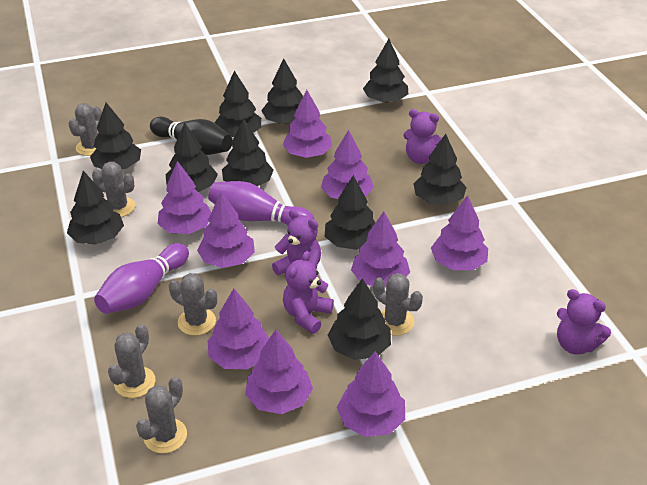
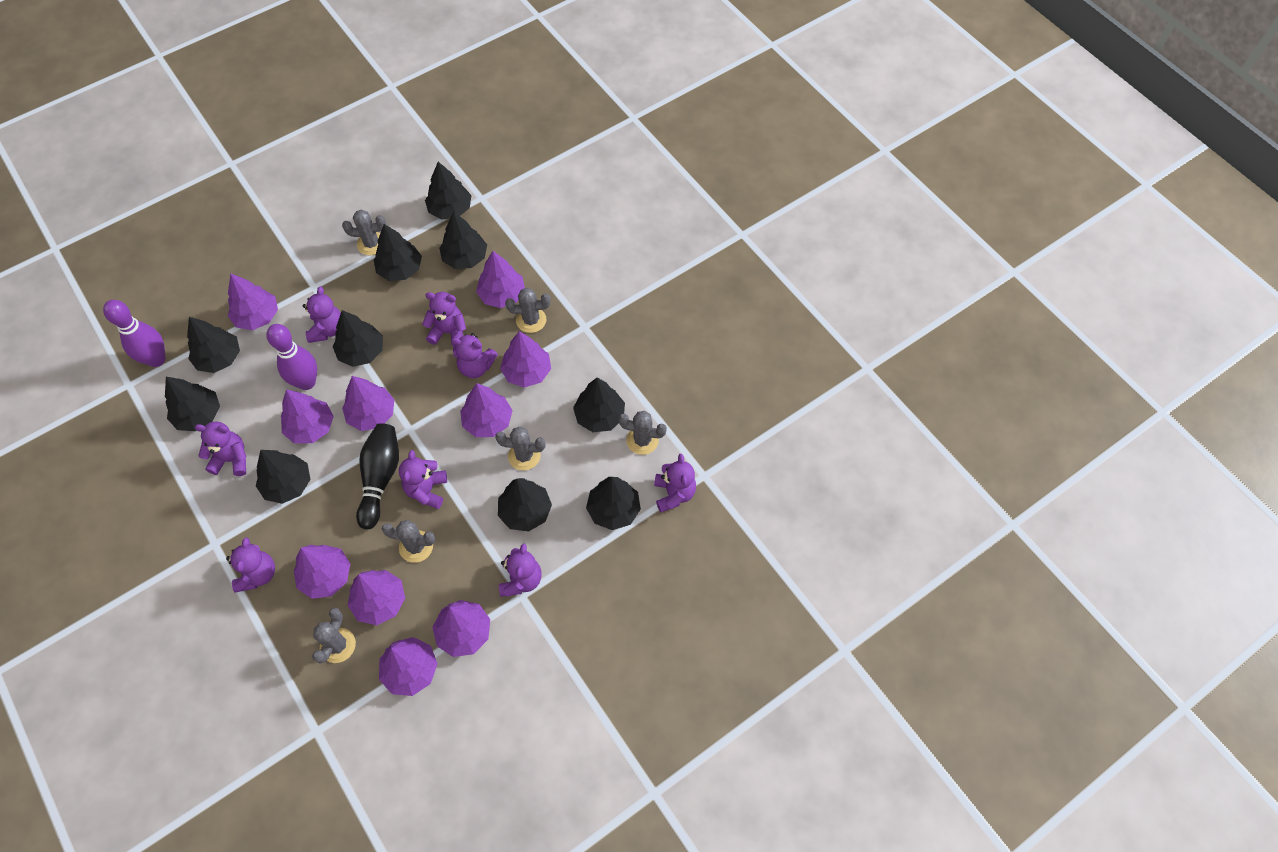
purple teddy bear: [272,209,321,275] [283,251,334,334] [403,109,442,164] [557,289,611,355] = 4 -> [195,422,246,476] [226,537,275,592] [303,286,341,343] [399,450,447,509] [422,292,466,346] [451,333,498,378] [499,544,542,597] [654,454,696,513] = 8
purple tree: [158,161,211,234] [197,192,255,268] [208,288,269,369] [245,330,313,414] [282,90,332,158] [321,130,374,199] [337,351,405,437] [351,212,410,287] [431,195,488,270] = 9 -> [228,274,278,330] [281,389,334,444] [294,545,351,599] [342,376,395,431] [348,570,405,625] [379,637,438,696] [432,600,490,657] [460,383,513,437] [476,251,525,308] [500,331,551,388] = 10

